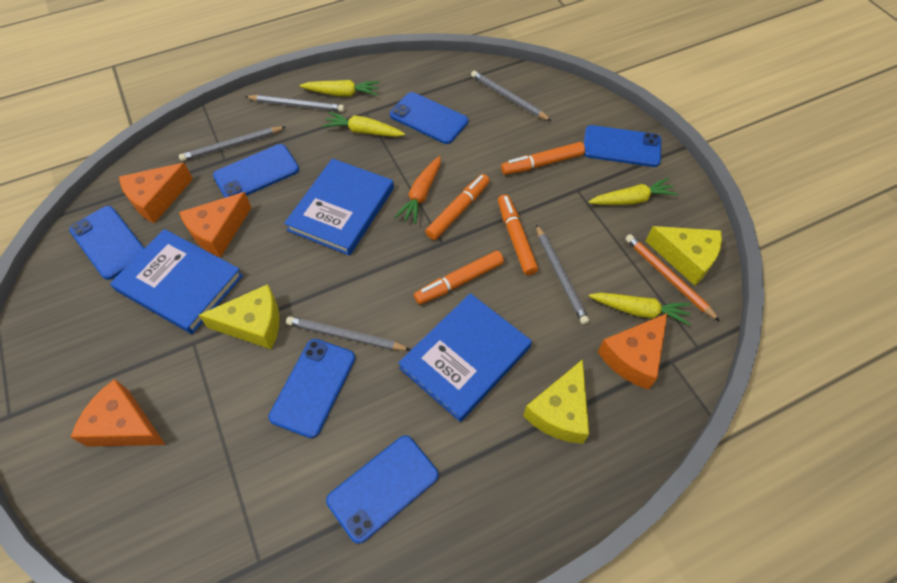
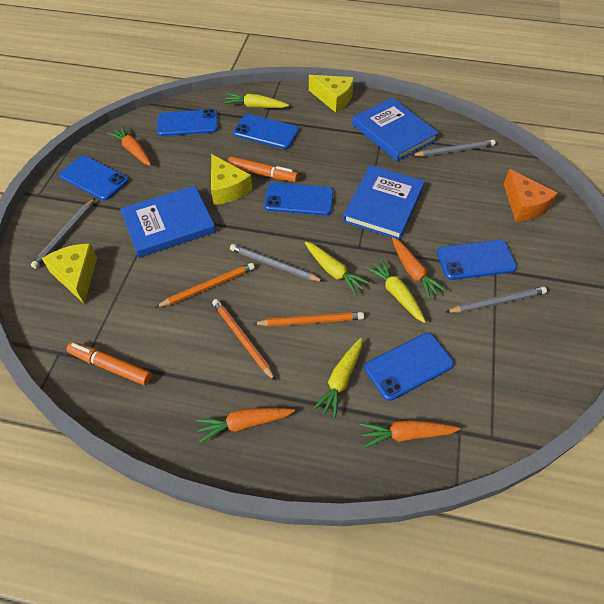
grey pencil: [179,127,285,161] [245,95,345,112] [286,316,411,351] [471,70,551,121] [536,224,589,325] = 5 -> [31,198,95,269] [230,244,324,282] [411,140,495,157] [446,287,547,313] = 4
orange carrot: [395,156,441,224] = 1 -> [107,126,151,166] [196,408,295,443] [360,420,461,448] [392,237,446,300] = 4
orange cheese: [71,379,166,447] [119,163,193,223] [179,192,252,257] [598,313,667,390] = 4 -> [504,169,558,222] = 1
orange marker: [414,251,504,305] [425,174,490,240] [498,194,538,276] [501,142,585,175] = 4 -> [67,342,152,385] [228,156,298,182] = 2
orange pencil: [625,234,720,321] = 1 -> [155,263,255,308] [212,299,276,381] [253,312,364,327] = 3

